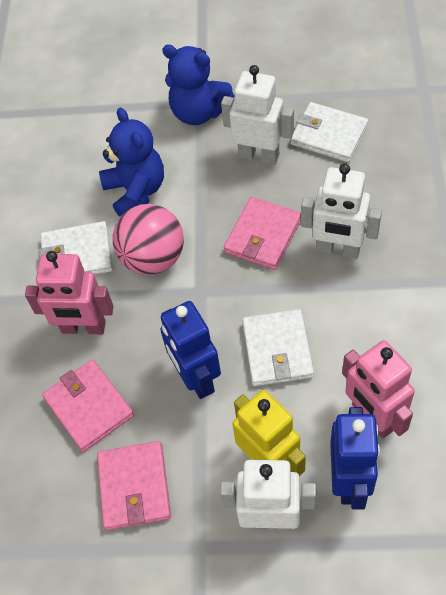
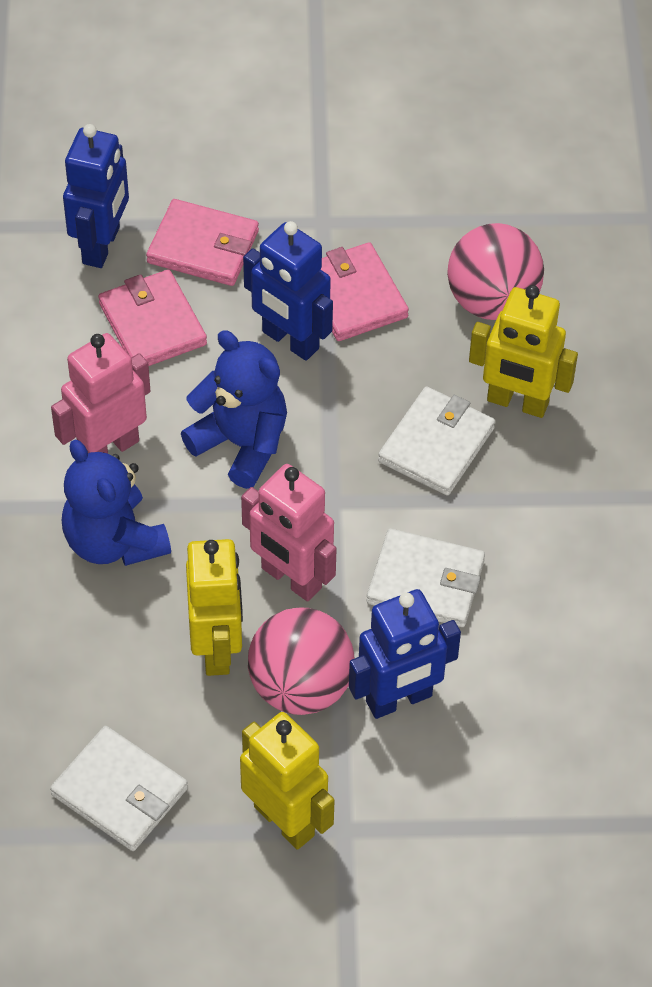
blue robot: [160,301,221,399] [330,407,380,510] = 2 -> [63,124,129,268] [243,221,333,361] [349,589,461,719] = 3
pink ball: [113,204,184,275] = 1 -> [248,607,354,715] [447,223,544,320] = 2
white robot: [220,460,316,529] [221,65,294,165] [301,164,382,259] = 3 -> none = 0
yellow robot: [232,390,306,476] = 1 -> [186,539,243,676] [240,712,335,850] [469,285,578,418] = 3

